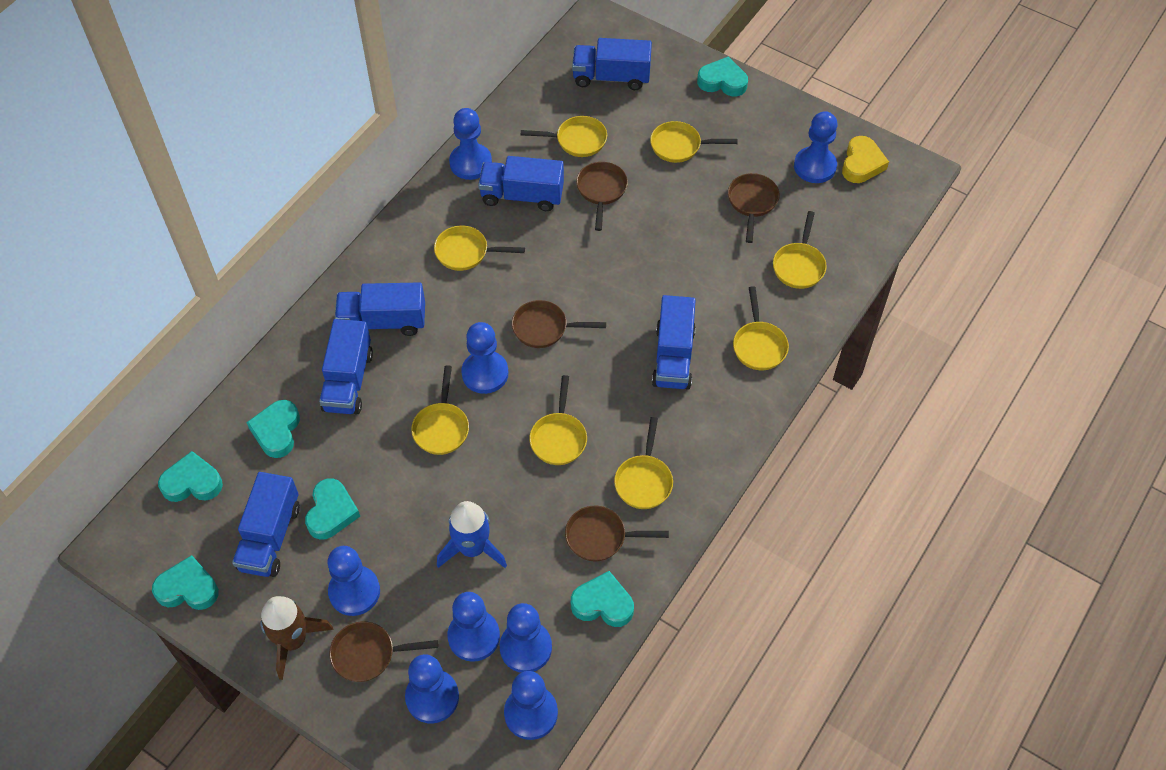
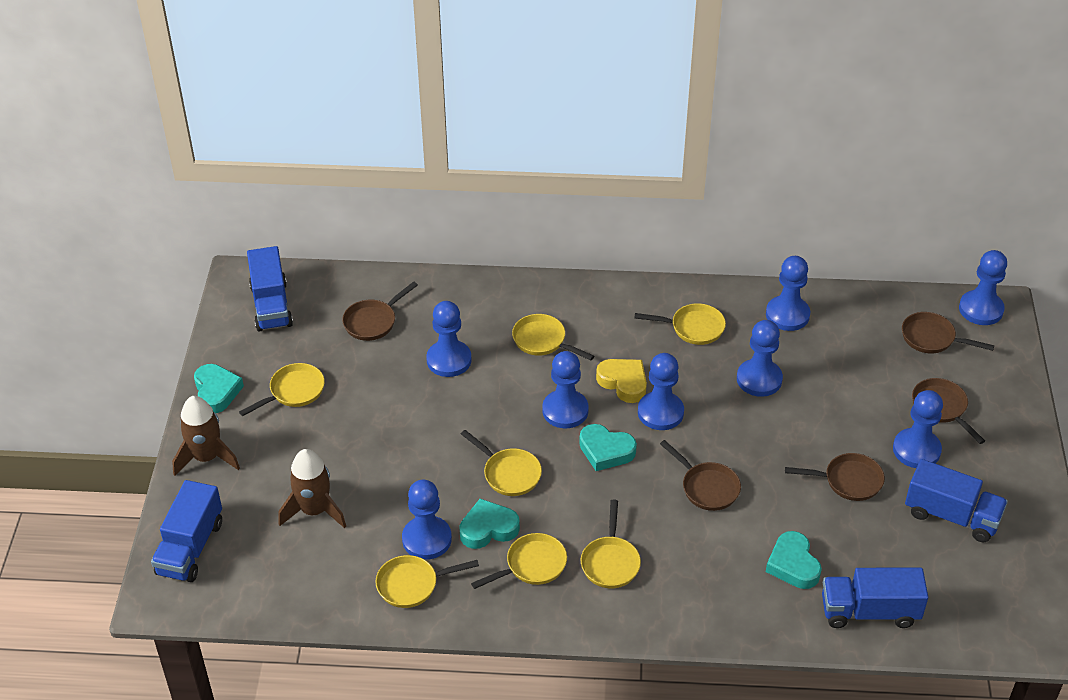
blue rocket: [437,501,507,568] = 1 -> none = 0
blue truck: [232,472,300,577] [319,319,373,415] [335,282,425,336] [478,156,564,211] [572,38,652,90] [652,295,696,390] = 6 -> [151,480,222,582] [247,246,293,332] [822,568,928,628] [905,459,1008,542] = 4
brown rocket: [260,596,333,680] = 1 -> [172,396,240,476] [278,449,346,528] = 2
turquoise heart: [152,555,219,610] [158,451,223,502] [246,400,300,458] [305,478,360,540] [571,571,634,627] [697,57,748,96] = 6 -> [194,364,244,413] [459,499,520,549] [579,424,637,471] [766,531,822,589] = 4
yellow pan: [411,365,469,455] [434,226,525,271] [521,116,607,157] [529,375,587,465] [614,417,673,509] [650,121,738,163] [733,286,789,370] [773,211,827,289] = 8 -> [239,363,325,416] [376,555,479,608] [461,430,542,496] [471,533,567,589] [512,314,594,361] [581,499,641,588] [634,303,726,345] = 7

